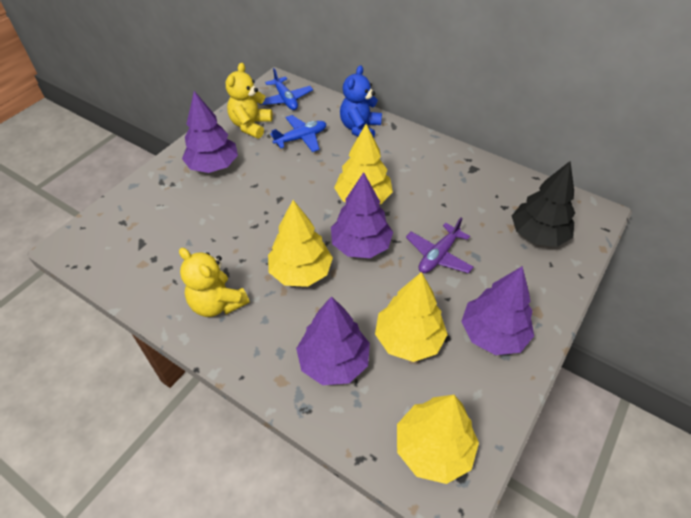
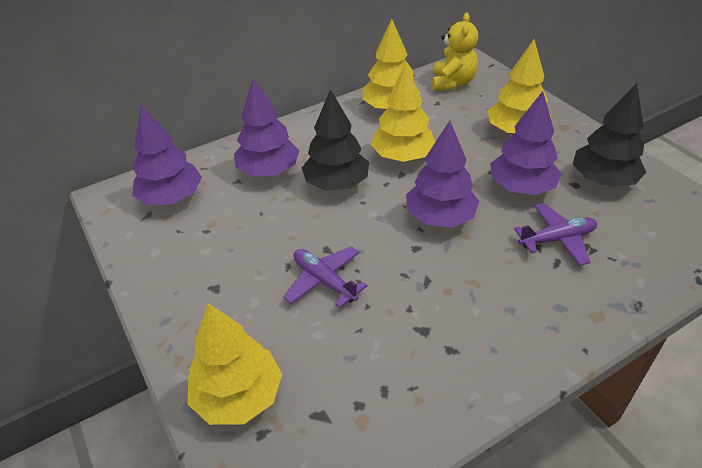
black tree: [512,161,575,247] = 1 -> [302,89,369,191] [573,83,646,187] = 2
blue plane: [260,68,313,110] [270,115,326,152] = 2 -> none = 0
blue teddy bear: [340,65,382,138] = 1 -> none = 0
purple plane: [406,217,473,273] = 1 -> [283,246,367,308] [514,203,597,266] = 2
yellow teddy bear: [179,248,249,317] [226,63,273,138] = 2 -> [432,13,478,91] = 1

